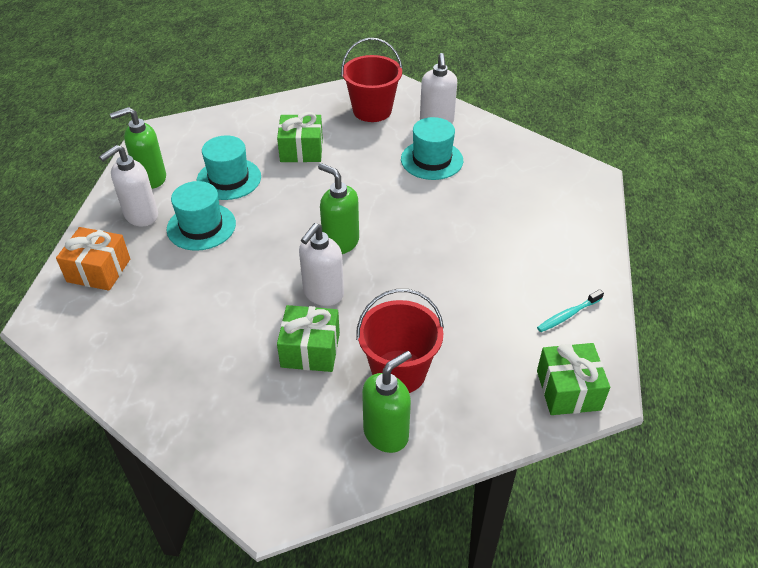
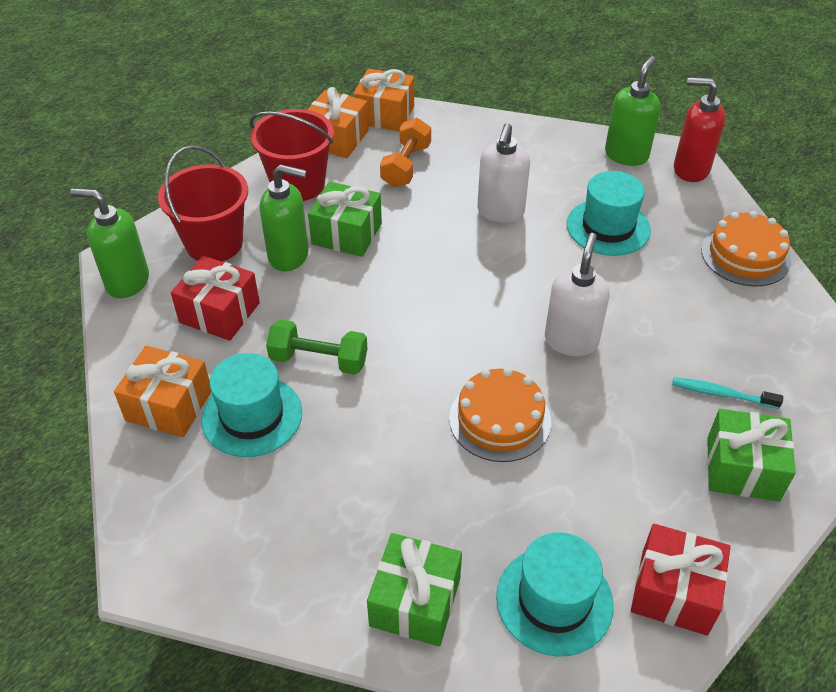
green dumbbell: none = 0 -> [266,319,368,375] = 1
orange cake: none = 0 -> [449,368,551,462] [701,211,791,286] = 2
orange dumbbell: none = 0 -> [380,118,431,187] = 1
orange gift: [56,227,130,291] = 1 -> [114,346,211,437] [308,87,369,158] [353,68,414,132] = 3
red gift: none = 0 -> [171,256,260,341] [631,524,731,636] = 2
red soap dispenser: none = 0 -> [674,77,725,182] = 1
white soap dispenser: [99,145,158,227] [299,223,344,306] [420,53,457,124] = 3 -> [477,123,530,223] [545,233,610,356] = 2

